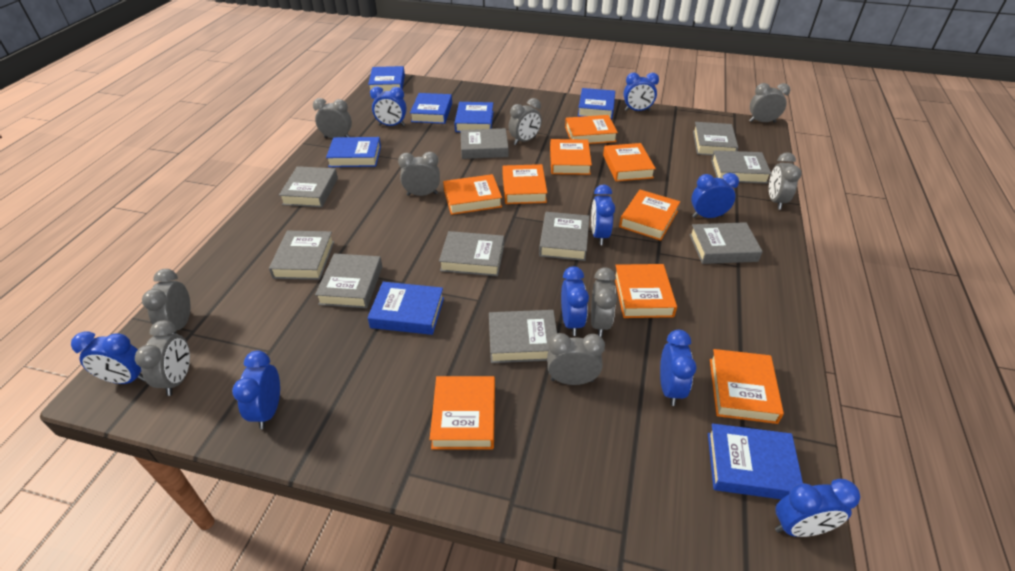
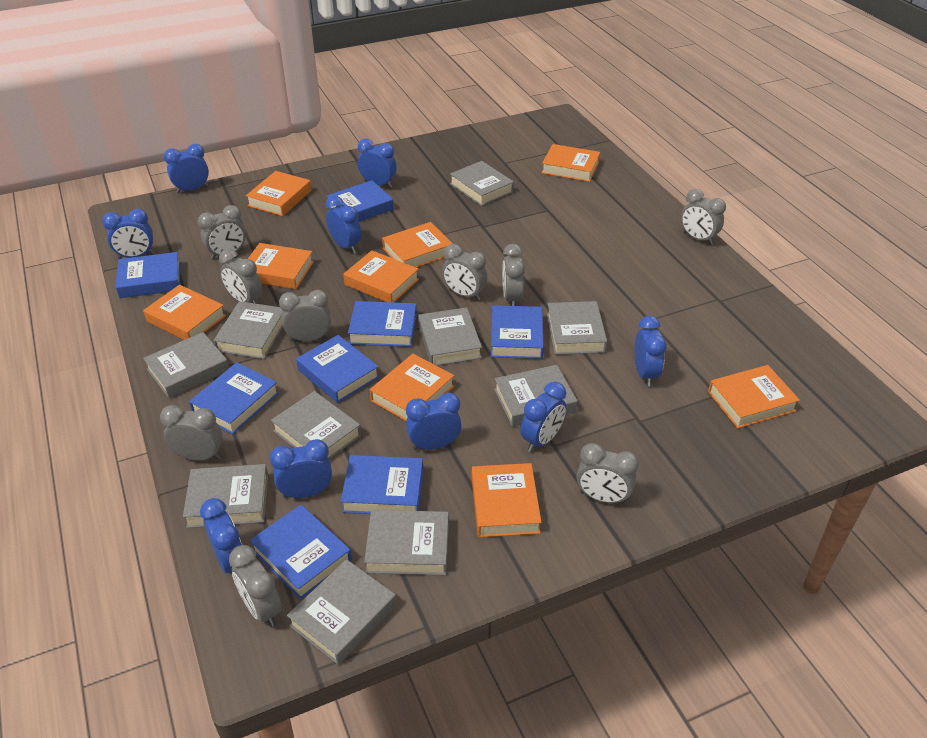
blue book: [326,137,381,167] [367,282,444,335] [368,66,405,92] [410,93,452,124] [454,102,494,132] [578,88,615,119] [708,423,803,499] = 7 -> [116,252,180,298] [189,362,279,434] [250,505,352,600] [296,335,379,403] [326,180,394,222] [341,455,423,514] [348,301,417,347] [491,305,544,359] = 8

